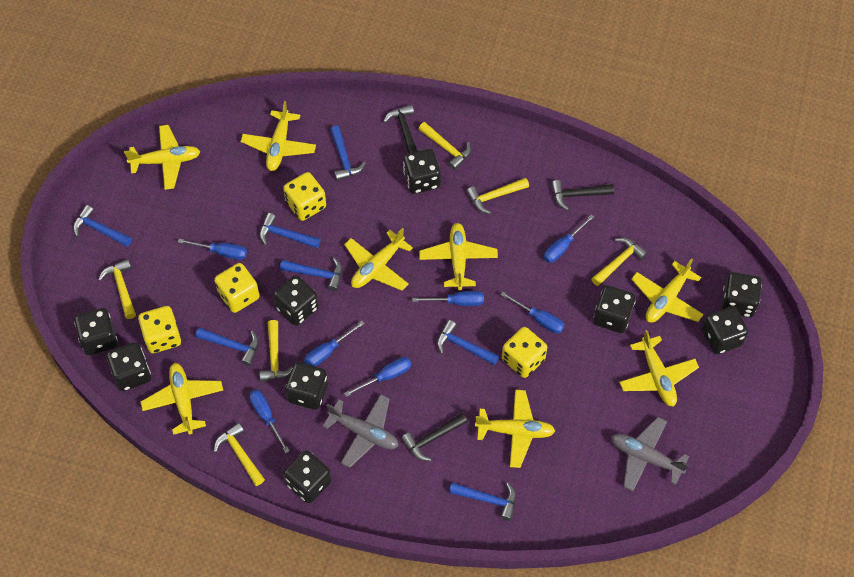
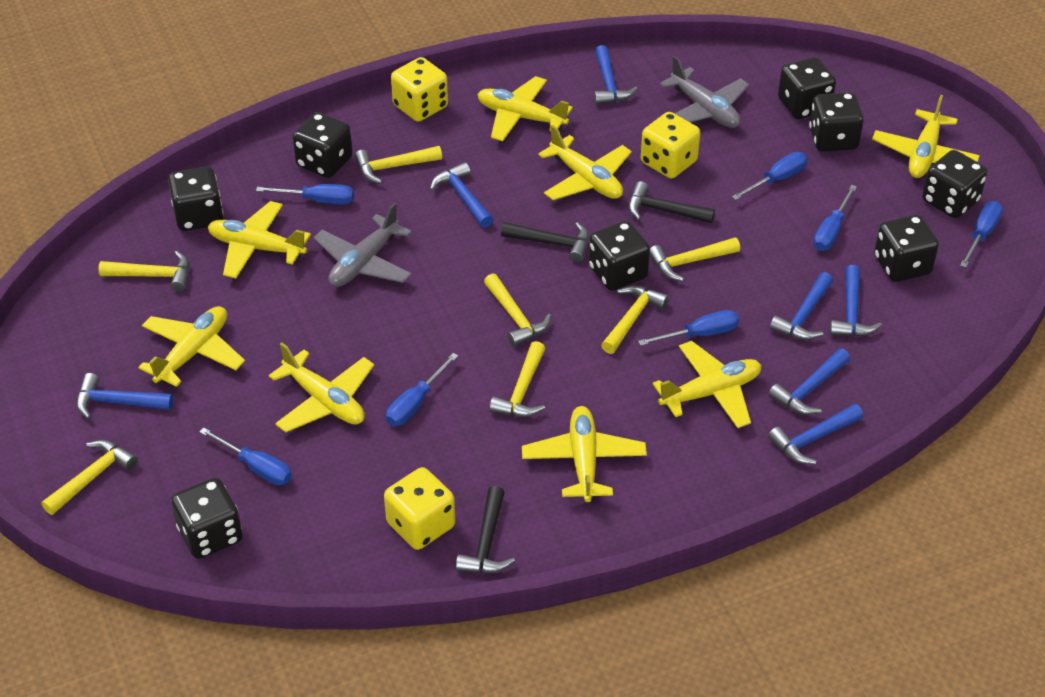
black dice: [74,308,118,355] [107,342,151,391] [273,275,319,326] [284,450,332,503] [285,362,328,410] [403,149,441,194] [593,285,636,333] [702,306,748,354] [721,272,762,318] = 9 -> [168,166,223,231] [171,478,243,559] [293,112,353,178] [589,221,650,291] [778,57,836,119] [809,92,864,152] [874,215,939,282] [922,150,987,218] = 8
yellow dice: [138,306,181,353] [214,263,260,313] [283,172,326,221] [502,327,547,378] = 4 -> [384,467,455,550] [391,57,448,122] [641,112,700,178] = 3
yellow hammer: [98,259,136,319] [214,423,265,486] [259,320,293,382] [419,122,471,170] [466,178,529,214] [591,238,648,286] = 6 -> [41,440,138,515] [98,251,189,292] [354,146,442,184] [484,273,551,347] [489,341,546,417] [601,285,669,354] [650,237,740,281] = 7

